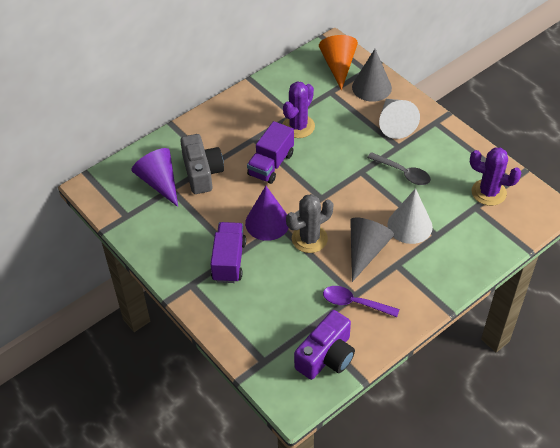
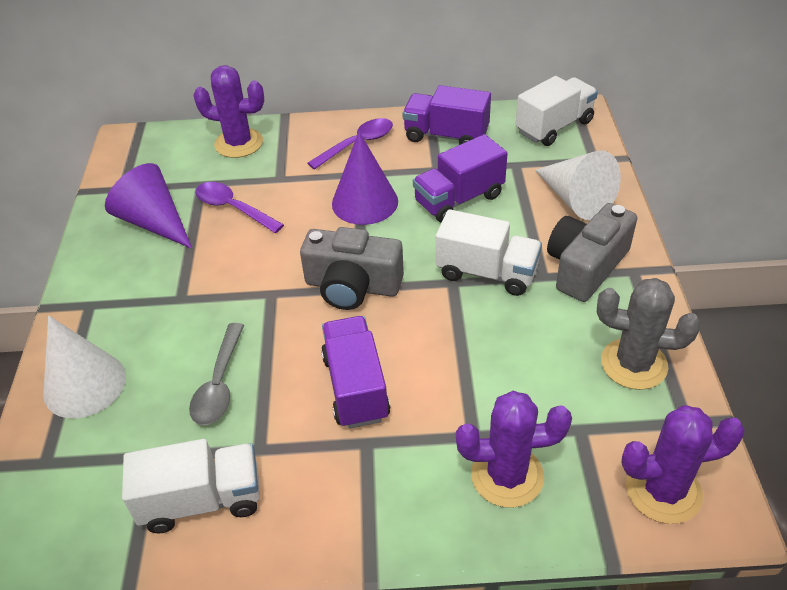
grey camera: [180,134,224,194] = 1 -> [300,227,404,310] [547,203,637,302] = 2
grey cone: [350,217,394,282] [352,49,392,102] = 2 -> none = 0
orange cone: [319,35,358,90] = 1 -> none = 0
purple cactus: [283,82,315,138] [470,148,522,206] = 2 -> [193,65,264,158] [456,391,572,508] [621,405,745,524] = 3
purple camera: [294,310,355,380] = 1 -> none = 0
purple spoon: [323,286,399,317] = 1 -> [195,182,284,233] [308,118,393,170] = 2
purple truck: [211,222,246,283] [247,121,294,184] = 2 -> [321,316,390,428] [402,85,491,145] [413,134,508,222] = 3
white truck: none = 0 -> [122,439,260,534] [436,209,542,296] [515,76,598,146] = 3

